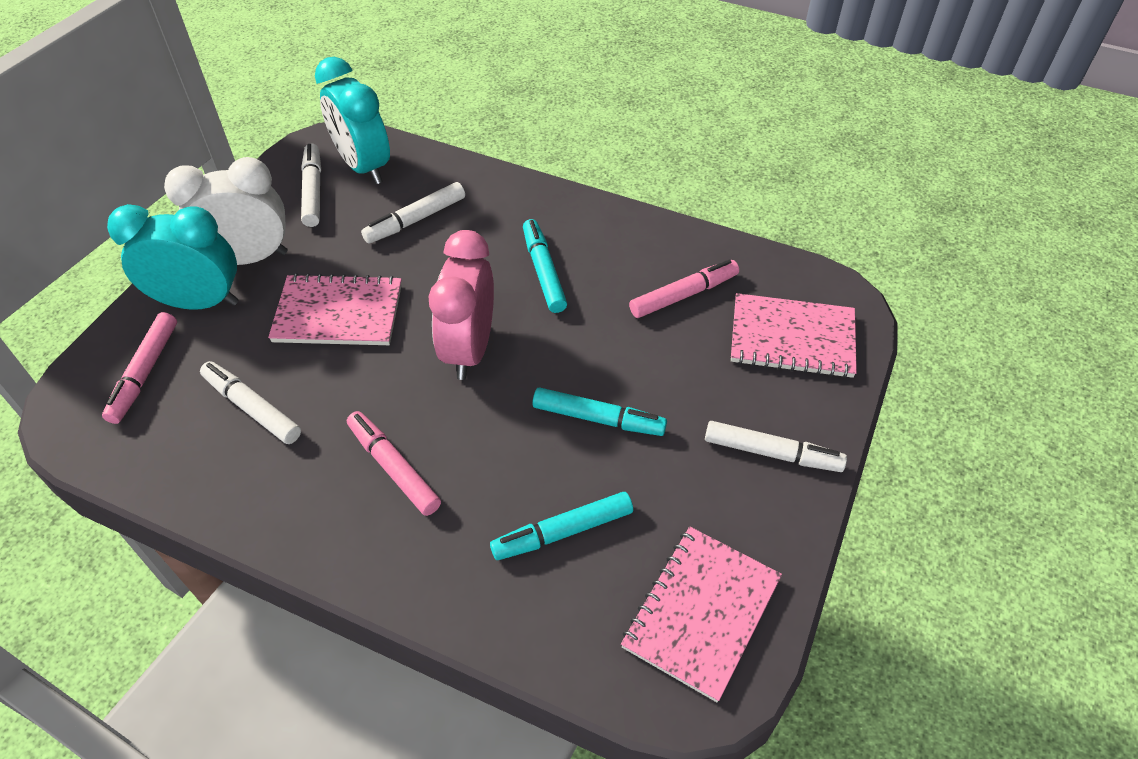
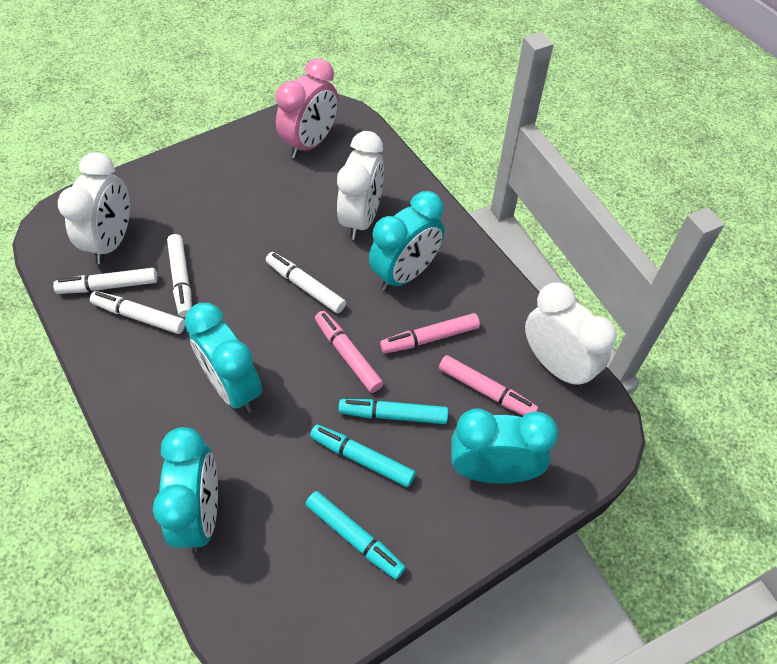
pink notebook: [268,273,402,345] [621,526,782,702] [731,293,857,378] = 3 -> none = 0
turquoise clock: [107,204,239,310] [315,57,390,184] = 2 -> [153,427,218,552] [185,303,262,413] [369,191,445,291] [451,408,558,483] = 4
white clock: [164,157,287,265] = 1 -> [58,152,130,264] [337,131,384,240] [525,282,617,389] = 3

